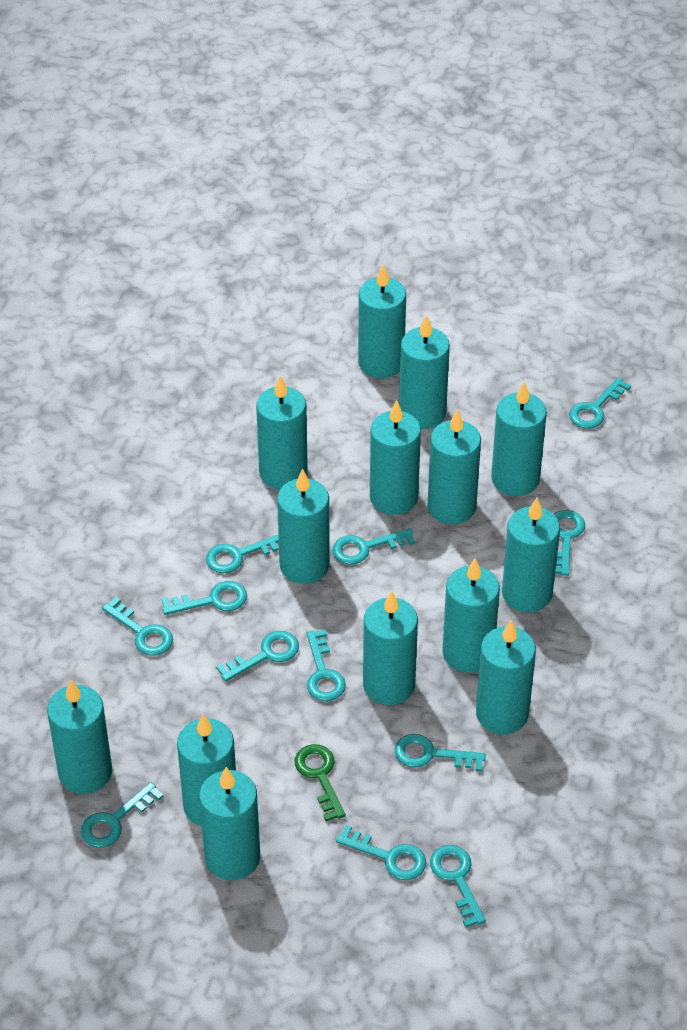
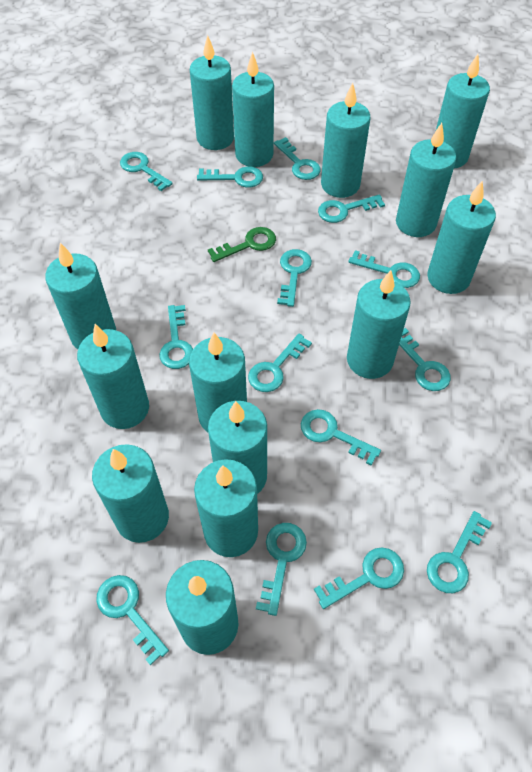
turquoise key: [81,782,164,848] [102,597,173,656] [161,581,247,615] [206,535,279,573] [216,631,299,682] [306,629,346,701] [332,528,416,565] [336,825,426,880] [395,734,486,771] [430,845,486,927] [554,510,585,576] [569,377,631,429] = 12 -> [96,575,169,665] [120,152,173,191] [159,305,193,369] [197,166,263,188] [248,334,312,392] [256,523,307,616] [274,137,321,180] [277,249,312,307] [301,409,381,466] [314,547,404,609] [318,194,385,223] [348,250,420,288] [399,328,451,391] [427,511,492,593] = 14

